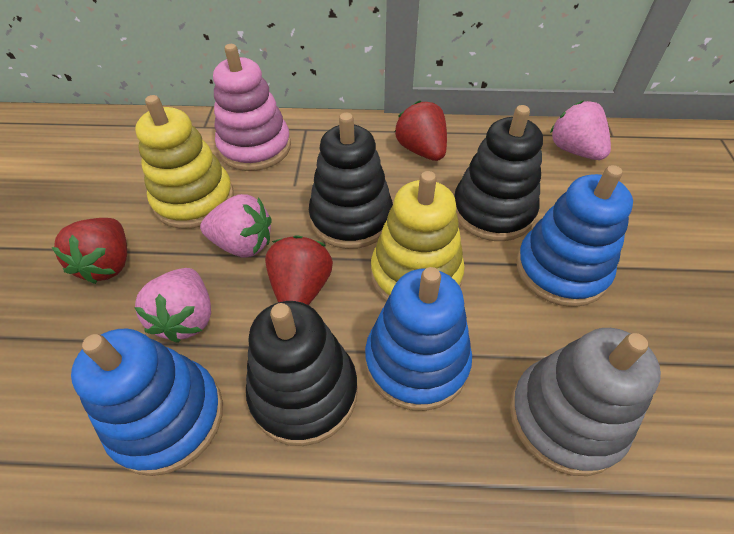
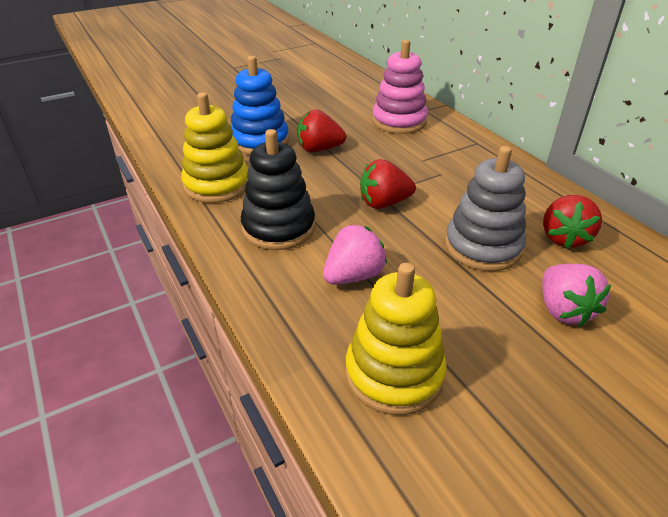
black stacking toy: [246,301,358,446] [309,113,393,249] [454,105,543,241] = 3 -> [241,129,315,250] = 1
blue stacking toy: [71,328,223,476] [365,267,472,411] [516,165,633,307] = 3 -> [231,56,289,155] = 1
pink strawberry: [134,268,211,343] [200,194,271,257] [550,101,611,160] = 3 -> [323,225,387,285] [542,264,611,327] = 2

